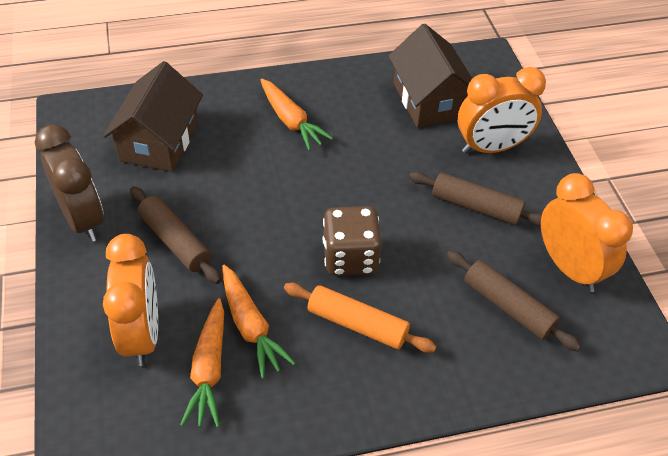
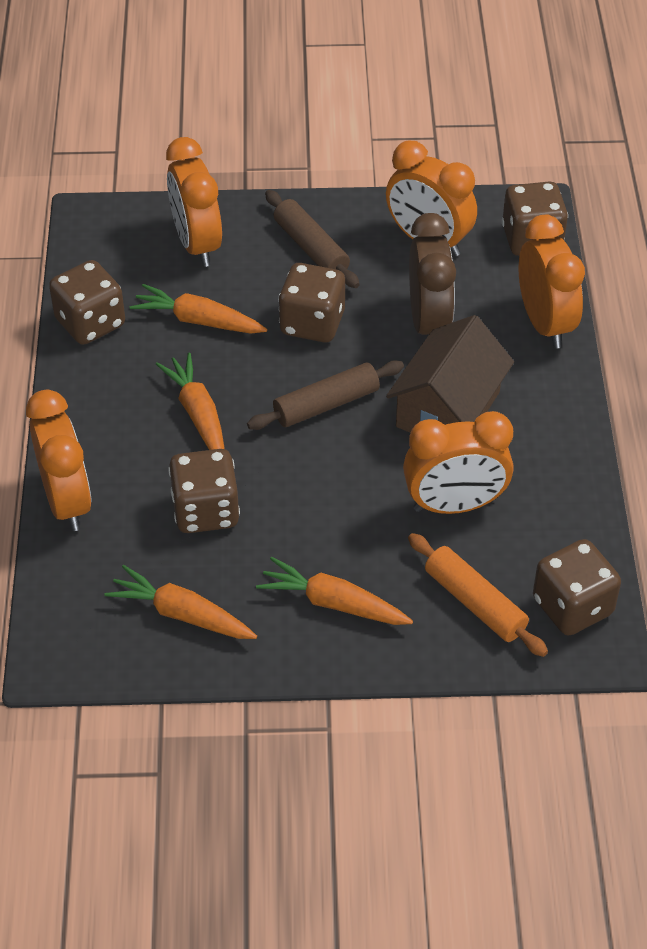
brown dice: [323,206,382,276] = 1 -> [49,260,125,345] [168,449,240,533] [278,263,345,342] [502,182,568,256] [533,539,621,636] = 5
brown house: [103,61,203,172] [388,24,473,128] = 2 -> [386,315,514,433] = 1
brown rolling pin: [130,186,221,284] [409,171,542,227] [447,251,581,352] = 3 -> [247,360,404,430] [265,190,360,288] = 2
orange carrot: [180,298,224,428] [222,265,296,379] [260,79,333,151] = 3 -> [104,565,257,639] [130,284,267,334] [156,352,225,450] [256,557,413,625] = 4
orange clock: [103,234,158,366] [458,67,546,154] [541,173,633,292] = 3 -> [26,390,92,531] [166,137,222,267] [386,141,477,256] [403,411,513,514] [519,215,585,349] = 5

